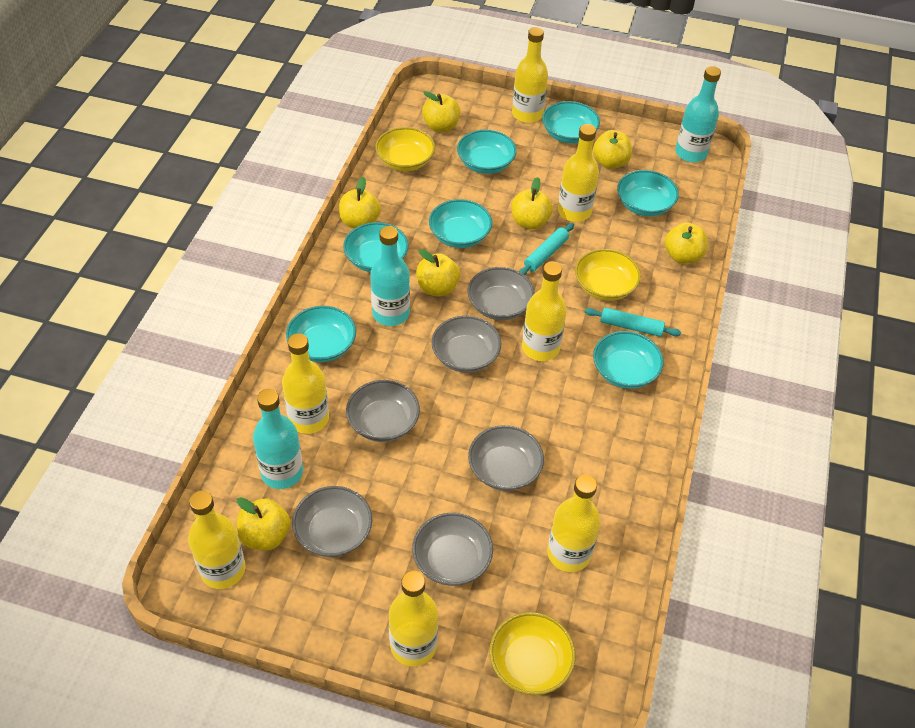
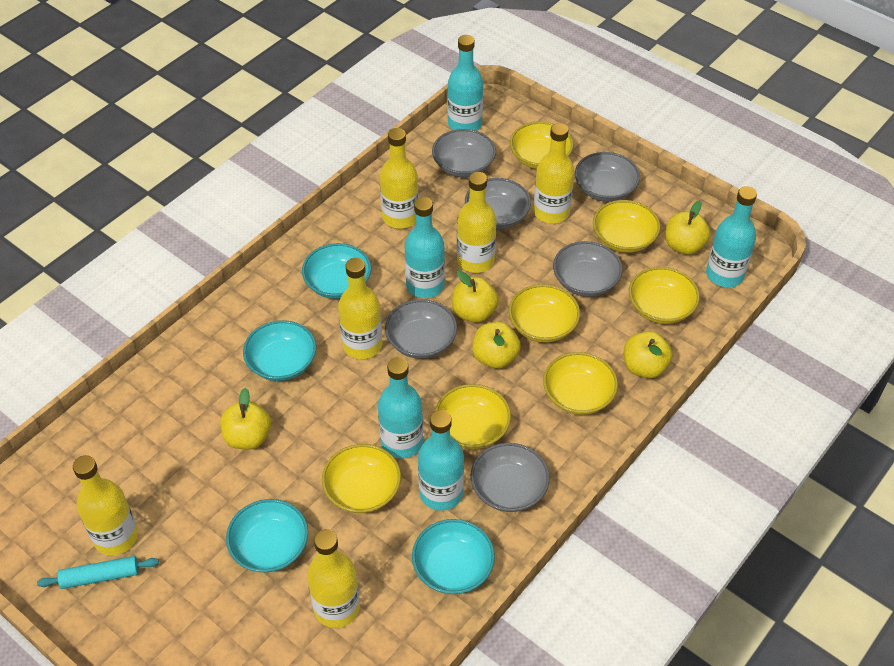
turquoise bottle: [253,389,303,489] [370,226,410,326] [675,66,721,162] = 3 -> [378,357,423,459] [405,197,445,298] [418,410,464,511] [448,35,483,131] [706,186,757,287] = 5
turquoise bowl: [286,306,356,362] [343,222,409,272] [429,199,492,248] [457,130,517,174] [542,101,600,143] [593,331,664,389] [617,170,679,216] = 7 -> [226,499,308,573] [243,320,316,381] [302,243,371,299] [412,519,495,594] = 4
turquoise rolling pin: [519,223,574,275] [585,307,681,337] = 2 -> [37,556,159,589] = 1
yellow apple: [237,497,290,551] [339,177,381,228] [416,249,460,296] [422,91,460,132] [512,177,553,229] [593,130,632,169] [665,222,708,264] = 7 -> [220,388,271,449] [452,270,499,323] [472,322,521,369] [624,331,673,378] [665,200,711,255] = 5
yellow bottle: [188,490,246,589] [282,333,329,434] [389,571,438,666] [512,27,548,123] [522,262,567,361] [547,474,601,572] [558,124,599,222] = 7 -> [73,455,138,555] [307,529,360,628] [338,258,382,359] [380,128,419,229] [457,172,496,273] [533,123,575,224] = 6
yellow bowl: [375,127,435,171] [490,612,576,695] [575,249,641,301] = 3 -> [322,444,401,513] [435,384,511,449] [509,284,580,342] [510,121,573,169] [543,352,618,415] [593,200,660,253] [629,267,700,324] = 7

